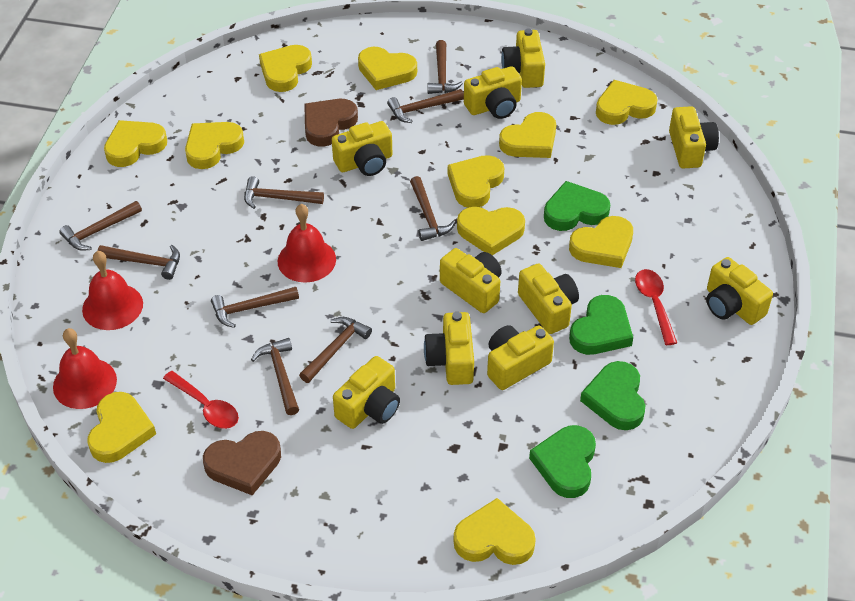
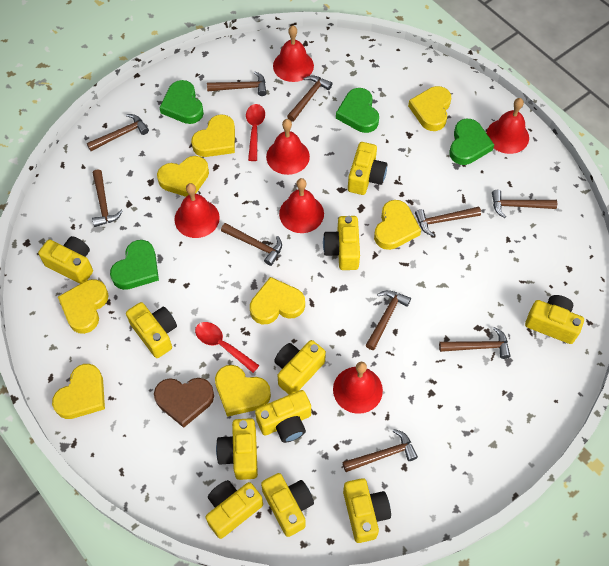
brown hammer: [59,201,142,251] [98,245,180,280] [211,287,299,328] [244,176,324,209] [251,338,299,415] [299,317,372,383] [387,89,464,123] [410,176,456,241] [427,40,463,94] = 9 -> [87,114,149,151] [92,169,123,227] [207,71,267,96] [221,223,282,266] [287,75,332,121] [342,429,418,472] [366,290,411,350] [415,207,481,236] [439,327,511,359] [492,190,557,218] = 10
brown heart: [203,431,281,495] [304,99,358,147] = 2 -> [154,378,214,428] = 1
red bell: [53,328,117,409] [82,251,143,330] [278,204,336,283] = 3 -> [174,183,220,238] [266,119,310,175] [273,25,314,82] [279,178,324,233] [333,362,383,414] [486,98,529,154] = 6
yellow camera: [332,121,392,176] [333,356,400,429] [424,312,474,385] [440,248,502,313] [464,66,522,119] [487,325,554,390] [501,28,545,88] [518,264,579,334] [669,106,719,169] [706,257,773,325] = 10 -> [38,236,93,284] [126,302,177,358] [206,480,263,539] [216,418,258,480] [255,390,311,443] [261,473,314,537] [274,340,326,395] [323,216,360,270] [343,478,391,543] [348,142,387,195] [525,295,584,344] = 11
yellow heart: [87,392,156,463] [104,120,167,167] [185,122,244,169] [259,45,312,92] [358,47,417,90] [448,155,504,208] [454,498,536,565] [457,207,525,255] [499,112,556,158] [569,216,633,268] [596,80,658,125] = 11 -> [52,364,105,419] [58,279,109,334] [157,156,209,197] [191,114,235,157] [215,365,271,417] [250,277,305,324] [374,200,421,250] [408,86,451,131] = 8

